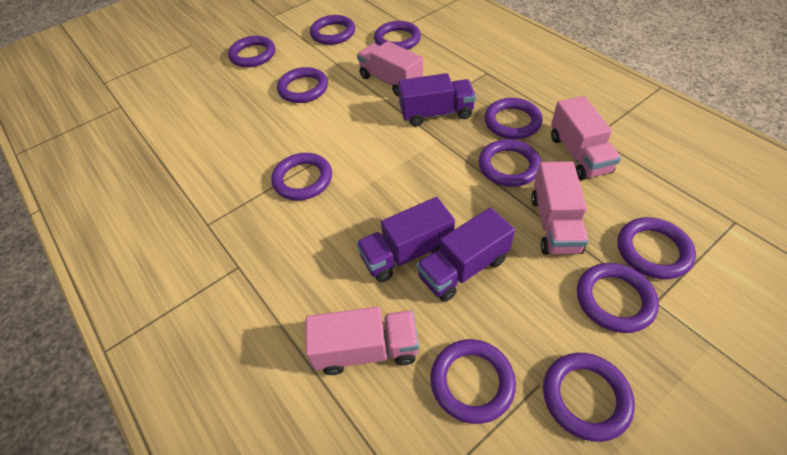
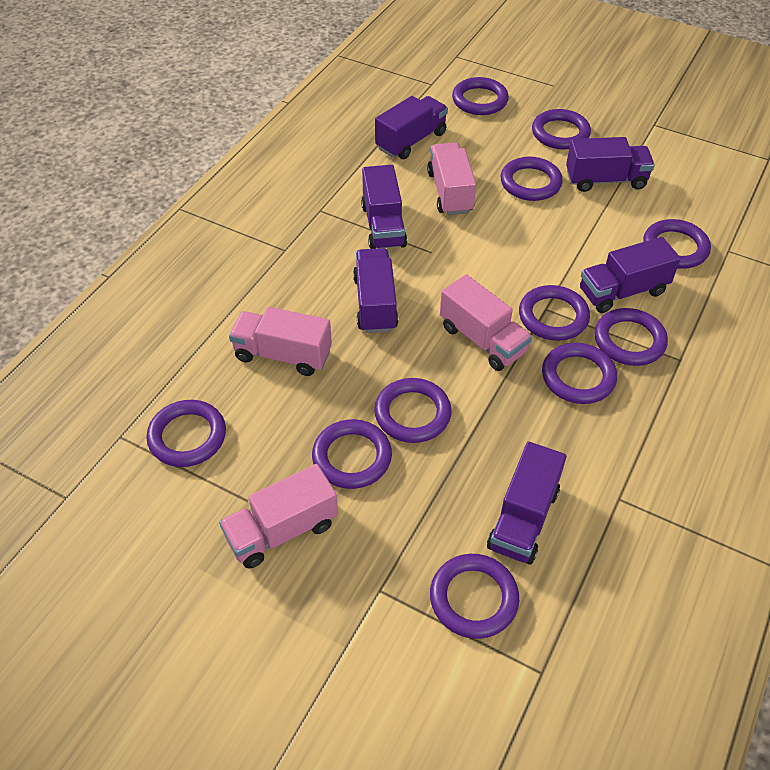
purple truck: [356,197,455,282] [398,73,476,126] [416,207,515,302] = 3 -> [353,248,398,333] [361,165,407,249] [375,96,448,159] [487,442,567,564] [566,137,655,192] [580,237,681,313] = 6

